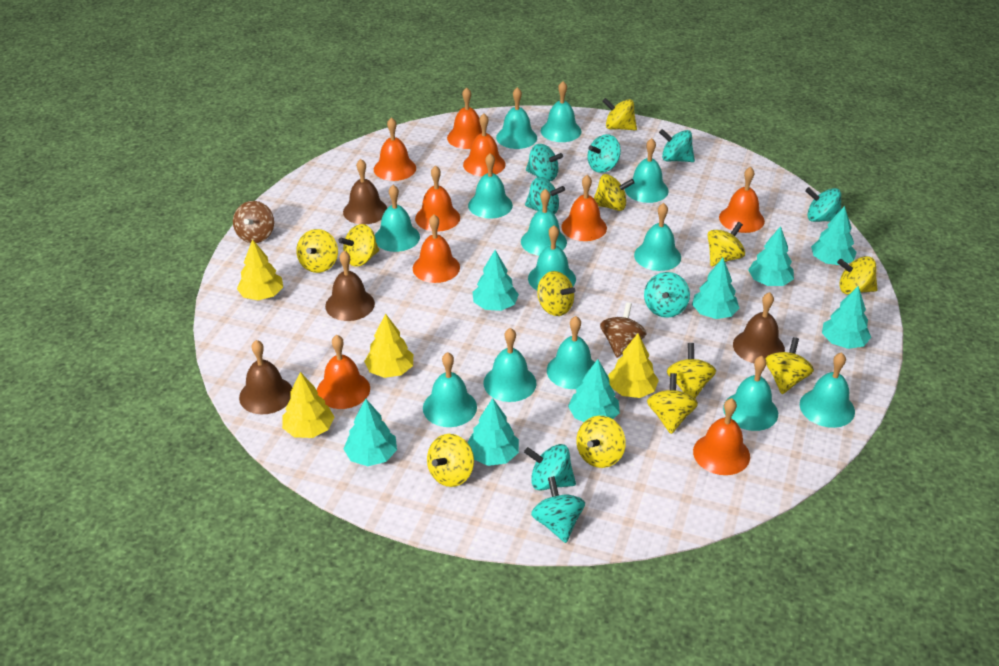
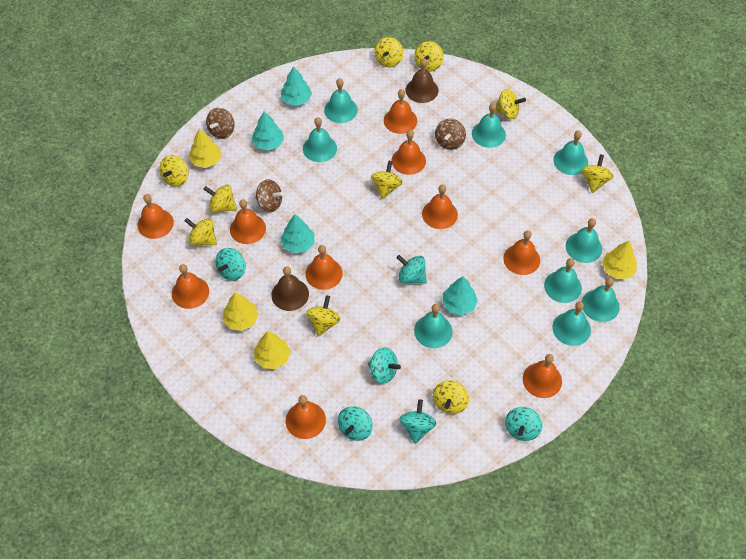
brown bell: [239,340,292,414] [325,251,375,321] [343,159,387,224] [733,292,785,363] = 4 -> [271,266,309,311] [406,58,439,103] = 2
brown spinning top: [233,201,274,243] [600,302,647,358] = 2 -> [206,108,234,139] [255,179,284,212] [435,119,466,150] = 3
orange bell: [317,335,370,409] [374,117,416,181] [413,215,460,283] [415,165,460,232] [447,87,482,149] [463,113,506,176] [561,175,607,241] [693,398,750,475] [719,167,765,233] = 9 -> [138,194,174,239] [172,264,209,309] [230,199,266,244] [286,395,326,439] [305,245,343,290] [384,89,417,134] [392,130,426,175] [422,184,458,229] [503,230,540,275] [523,354,562,398] = 10
turquoise bell: [375,185,420,252] [423,352,477,427] [468,153,513,218] [483,328,537,402] [496,87,537,149] [521,189,567,256] [528,225,576,290] [541,81,581,142] [547,316,595,389] [625,138,669,203] [634,203,681,271] [723,356,778,431] [800,352,855,428] = 13 -> [303,117,337,162] [324,78,358,123] [414,304,452,348] [472,103,506,148] [544,258,582,303] [552,301,591,346] [553,130,588,175] [566,218,602,263] [582,277,620,322] = 9
turquoise spinning top: [524,444,576,490] [525,177,565,215] [526,144,563,181] [531,476,585,543] [587,134,621,173] [644,272,690,318] [659,129,695,162] [805,187,841,222] = 8 -> [215,248,246,281] [338,406,373,441] [368,347,401,384] [396,255,427,284] [399,399,437,444] [505,407,542,441] = 6
turquoise tree: [344,398,397,466] [467,398,519,466] [473,250,519,311] [568,359,620,422] [692,258,739,319] [748,226,794,286] [811,206,856,265] [822,286,871,349] = 8 -> [252,111,284,150] [280,214,314,253] [281,66,312,106] [442,276,478,315] = 4
yellow spinning top: [296,229,338,273] [338,224,379,267] [427,434,474,487] [537,271,576,316] [576,416,626,468] [594,174,635,211] [602,98,637,130] [647,373,698,434] [667,343,716,398] [708,222,745,266] [765,337,814,394] [837,256,878,295] = 12 -> [159,155,189,187] [184,218,217,245] [203,185,237,213] [306,295,341,337] [371,161,403,199] [374,37,403,67] [414,41,444,72] [433,380,469,414] [495,89,526,119] [581,154,614,193] = 10

